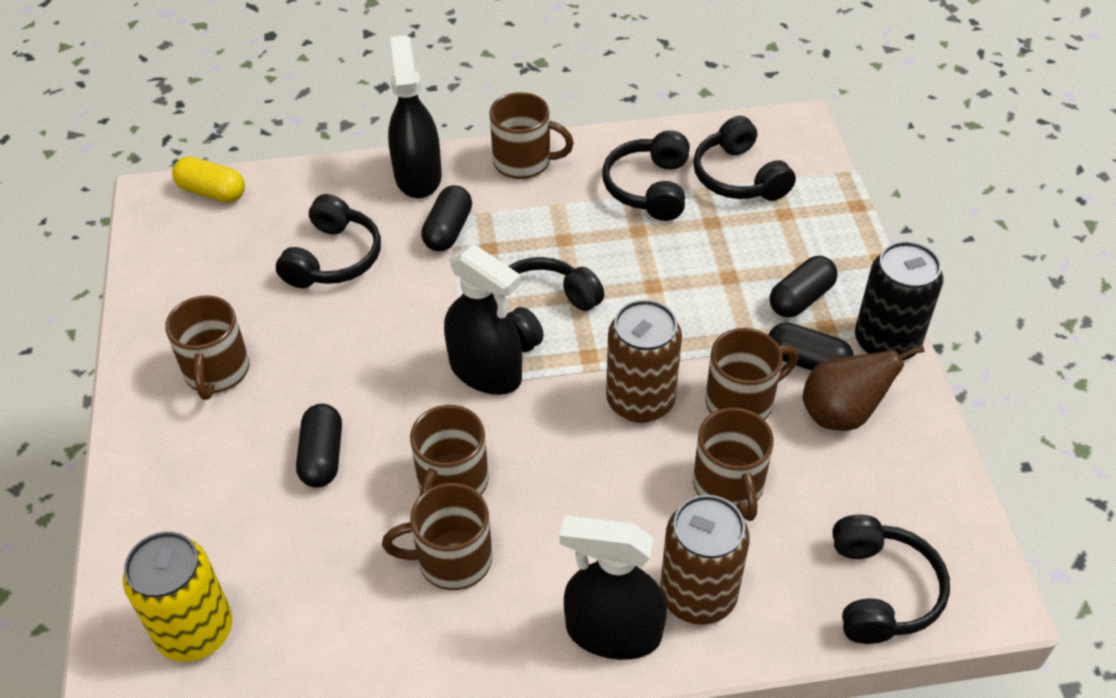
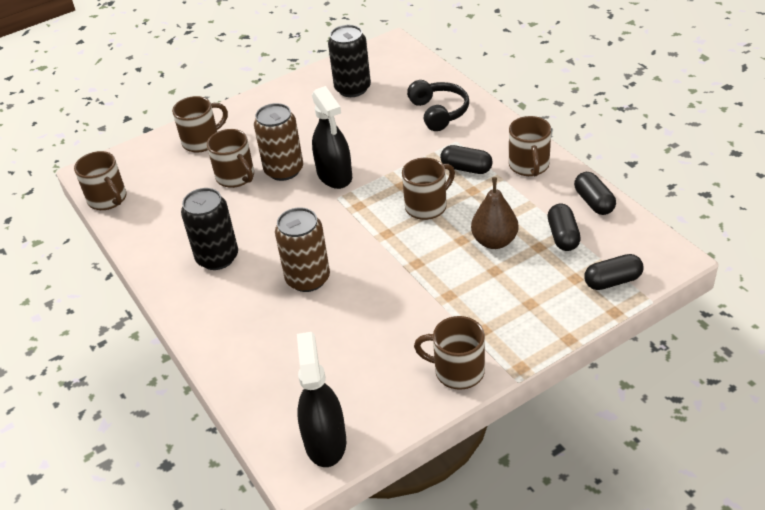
black can: [855,241,943,360] = 1 -> [181,188,238,270] [328,25,371,97] = 2
black headphones: [276,194,381,288] [493,257,604,352] [602,130,690,221] [693,116,796,201] [832,515,950,644] = 5 -> [407,80,469,131] = 1
black spray bottle: [388,35,442,198] [444,244,522,395] [560,515,667,660] = 3 -> [297,332,346,467] [312,86,352,189] = 2
yellow can: [123,532,232,662] = 1 -> none = 0
yellow capsule: [172,157,245,203] = 1 -> none = 0

